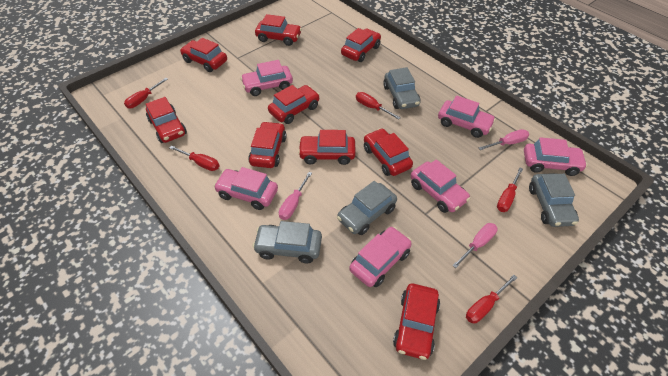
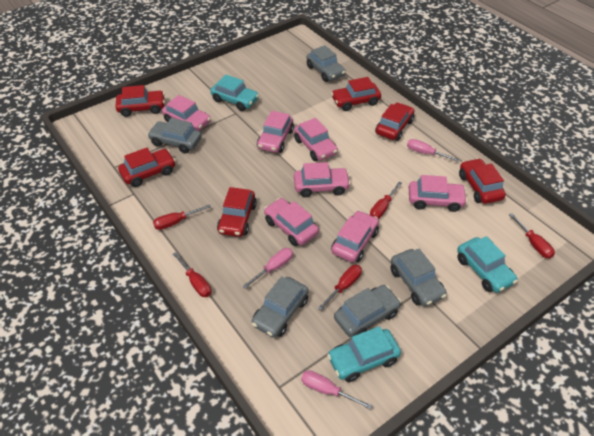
grey car: [253,221,322,263] [337,181,397,235] [383,67,421,109] [529,173,579,227] = 4 -> [147,118,202,153] [252,276,309,338] [306,45,346,82] [334,285,401,337] [390,249,447,306] = 5
pink car: [214,167,278,210] [240,60,293,96] [349,227,412,287] [411,159,471,213] [438,95,496,138] [524,137,588,176] = 6 -> [162,95,211,131] [257,111,294,153] [264,198,319,246] [294,118,338,161] [294,162,351,197] [331,210,379,262] [409,175,468,212] = 7
red car: [146,97,187,143] [180,38,227,72] [248,121,287,168] [255,14,302,46] [268,85,320,124] [298,130,356,165] [341,28,381,62] [364,128,413,176] [393,283,440,360] = 9 -> [115,85,165,117] [118,148,176,187] [217,187,257,237] [331,77,381,111] [375,102,414,141] [459,158,506,204] = 6
turquoise car: none = 0 -> [210,75,259,111] [327,326,401,382] [457,236,518,293] = 3

